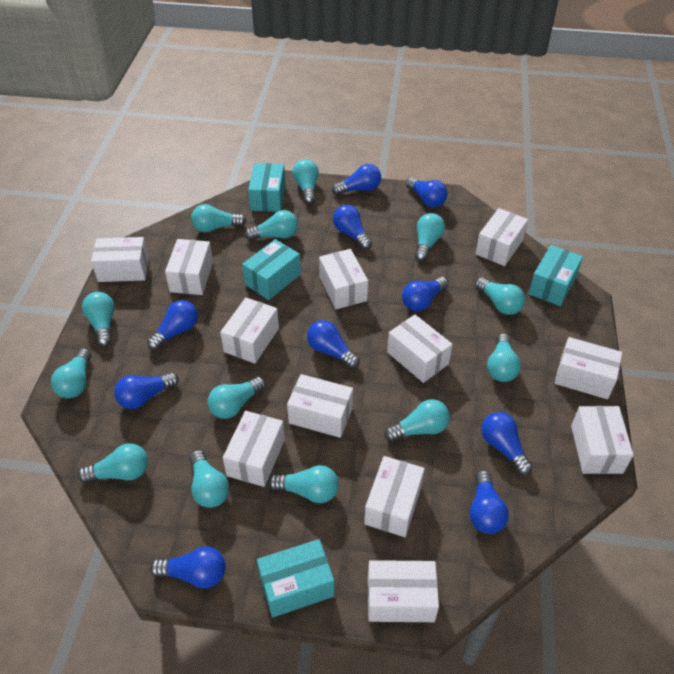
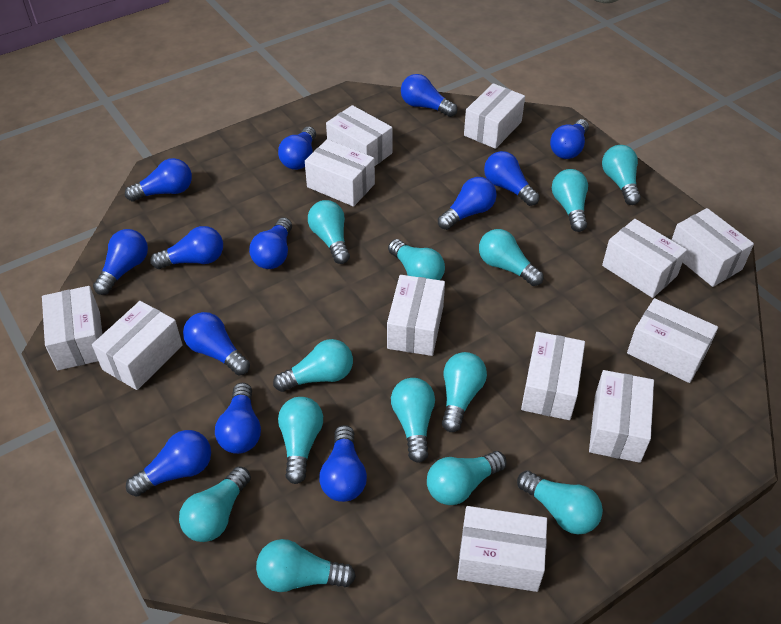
blue light bulb: [114,372,179,409] [147,300,198,350] [150,546,226,589] [307,320,360,369] [332,164,381,195] [333,205,372,250] [402,277,448,311] [406,177,448,208] [470,470,509,534] [481,412,533,476] = 10 -> [93,229,148,295] [125,158,192,202] [126,430,211,497] [151,226,223,269] [183,312,250,375] [215,383,261,454] [249,217,292,269] [278,127,316,170] [319,425,367,502] [401,74,457,117] [438,177,497,230] [484,151,540,206] [550,119,589,159] = 13
turquoise box: [242,239,301,300] [248,163,285,212] [257,539,334,618] [528,245,583,306] = 4 -> none = 0

